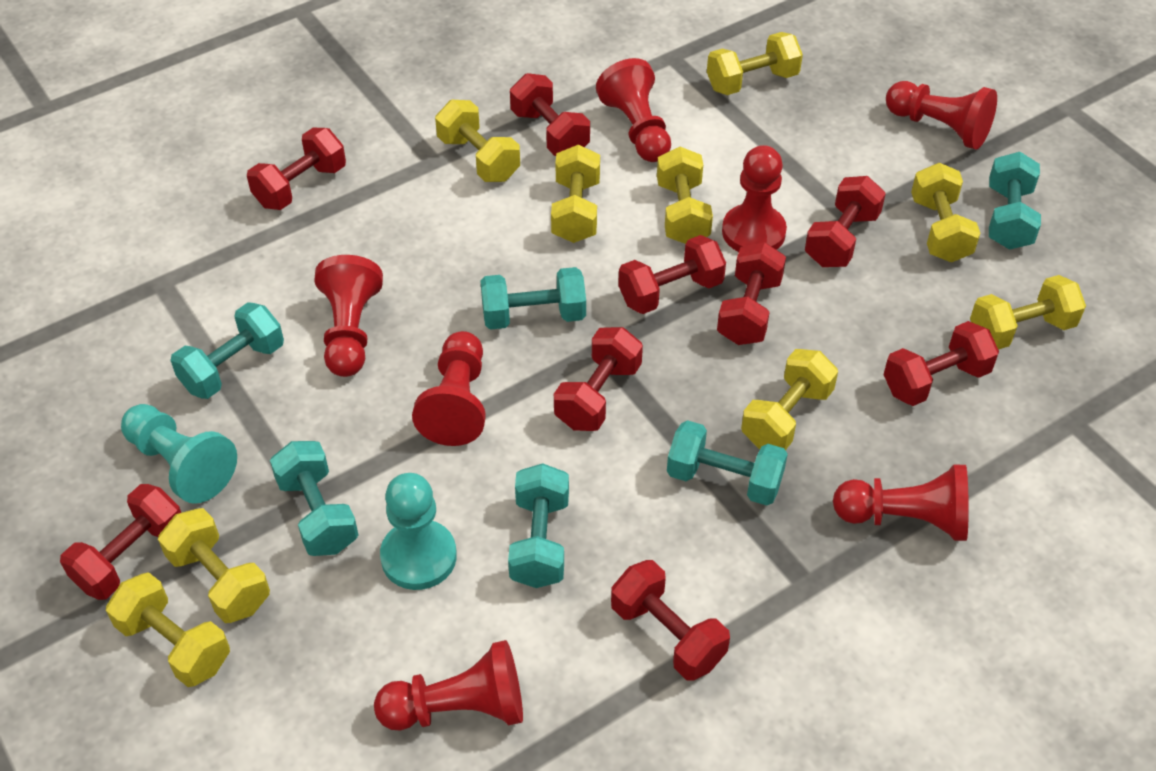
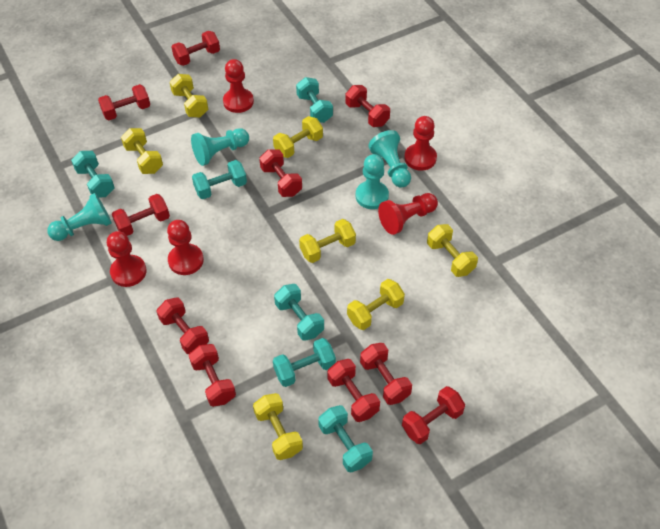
red dumbbell: [60,484,181,600] [247,128,346,210] [510,73,590,156] [554,327,643,431] [611,560,730,680] [618,235,726,314] [717,242,786,345] [805,176,886,267] [883,321,999,406] = 9 -> [98,84,150,120] [112,194,170,236] [156,297,209,354] [172,31,220,66] [188,344,236,407] [259,149,302,197] [327,359,380,422] [345,85,390,127] [360,343,412,405] [402,386,465,444] = 10
red pawn: [314,255,383,377] [374,640,523,730] [412,331,486,446] [596,58,671,162] [722,145,787,252] [833,465,969,541] [886,81,997,150] = 7 -> [107,231,147,287] [167,220,204,275] [223,59,254,113] [378,193,438,235] [404,116,437,171] = 5
turquoise pawn: [121,404,237,504] [380,473,457,590] = 2 -> [47,193,112,241] [191,128,249,166] [356,154,389,209] [368,130,411,188] = 4
yellow dumbbell: [106,572,230,687] [158,508,270,623] [435,100,520,182] [551,145,600,243] [657,147,713,244] [707,32,803,95] [741,349,838,450] [911,163,980,263] [970,275,1086,350] = 9 -> [121,128,163,174] [170,74,208,117] [253,393,303,460] [273,116,323,158] [299,219,356,263] [347,279,405,330] [427,224,478,277] = 7

